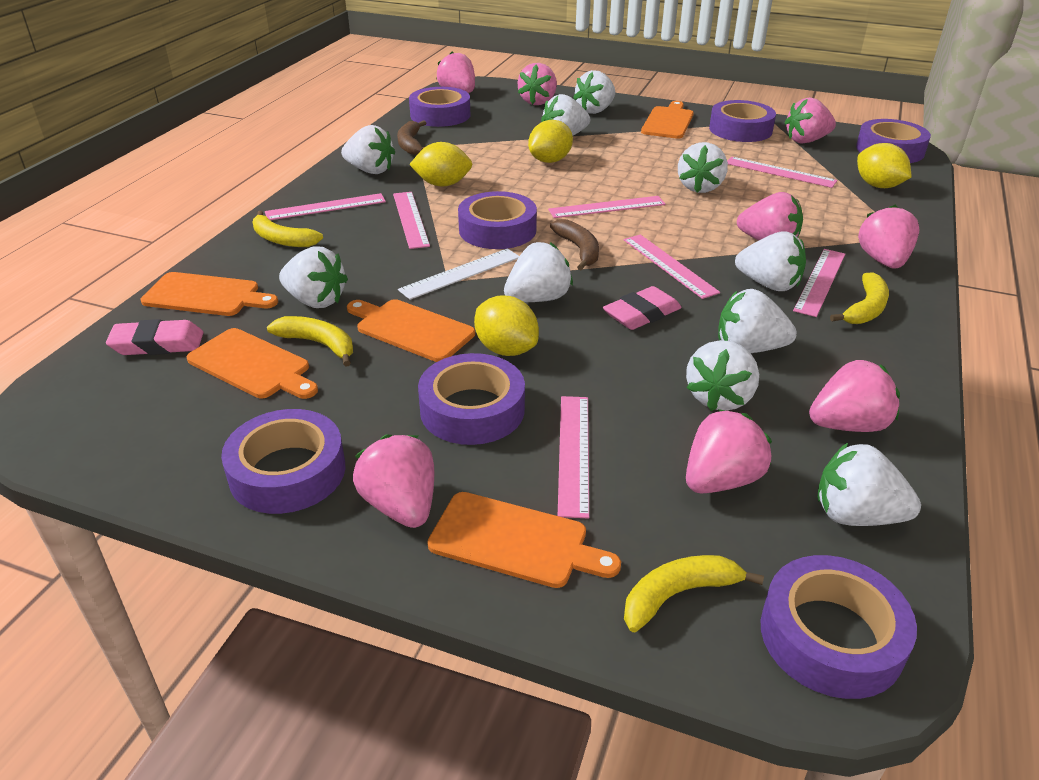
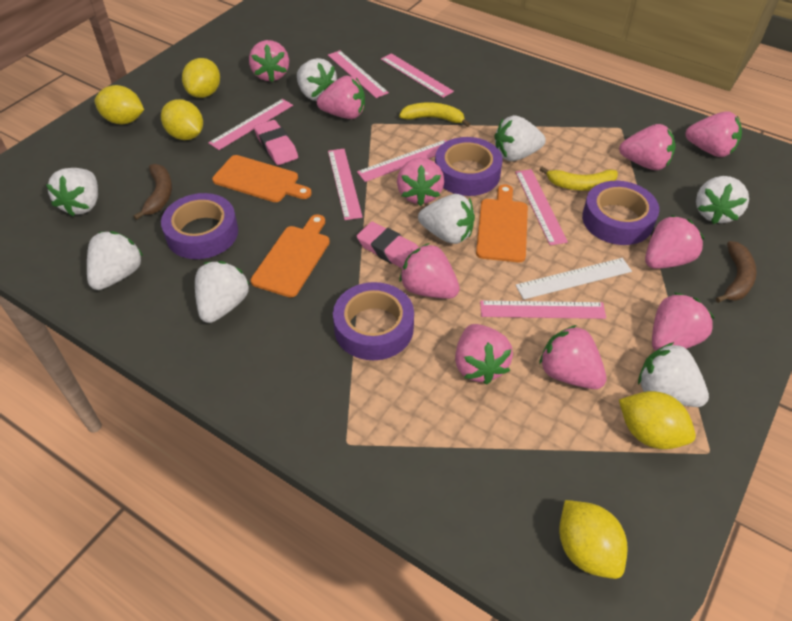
orange cutting board: [140,272,278,316] [186,328,318,399] [347,299,475,362] [427,492,621,588] [641,101,694,139] = 5 -> [212,155,312,202] [251,214,330,297] [476,184,528,262] = 3
pink strawberry: [353,434,434,528] [436,51,475,93] [518,63,557,105] [686,409,772,493] [737,192,803,241] [785,97,836,143] [809,360,900,432] [858,205,919,268] = 8 -> [249,40,289,82] [317,75,365,119] [397,158,444,206] [399,243,460,299] [455,324,513,385] [539,325,606,389] [619,124,676,170] [645,215,704,269] [652,292,714,351] [685,111,742,157] = 10
purple tape: [221,409,346,514] [409,87,471,127] [418,353,525,445] [458,191,537,249] [709,100,776,142] [761,555,917,699] [856,119,931,163] = 7 -> [161,193,238,259] [333,282,414,360] [435,137,503,196] [582,181,659,245] = 4
white strawberry: [279,247,348,308] [341,125,395,174] [504,242,573,302] [541,94,590,136] [573,70,615,114] [678,142,728,193] [686,340,759,411] [718,289,797,353] [735,231,806,291] [817,443,921,526] = 10 -> [46,168,98,216] [87,231,143,290] [195,261,249,323] [297,58,337,101] [418,194,475,244] [494,115,546,161] [638,342,709,407] [696,176,749,224] = 8
yellow banana: [252,211,323,247] [267,316,353,367] [624,555,764,632] [830,272,889,324] = 4 -> [399,102,470,127] [539,167,618,191] = 2
yellow lemon: [409,142,472,186] [474,295,539,356] [528,120,573,163] [857,143,912,188] = 4 -> [94,85,144,124] [161,99,203,140] [182,58,220,98] [559,500,628,579] [619,391,696,449] = 5

